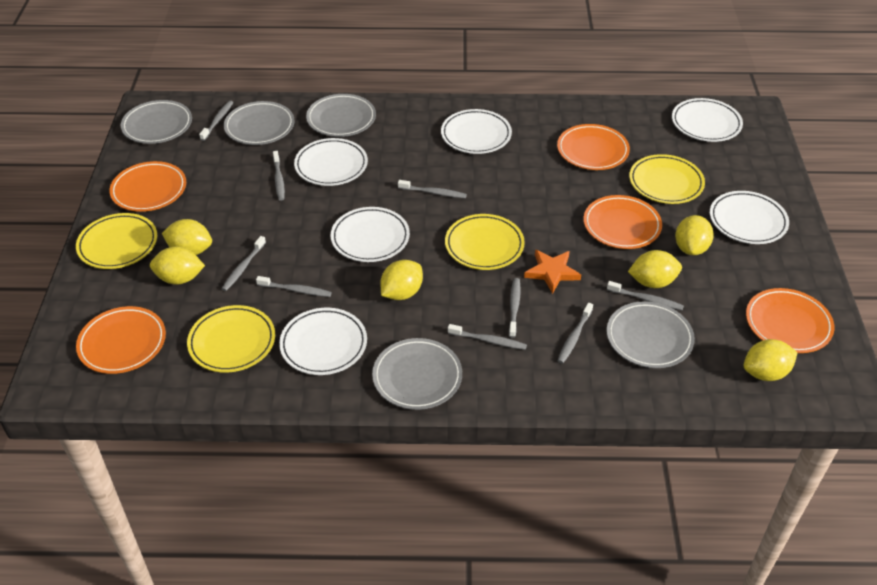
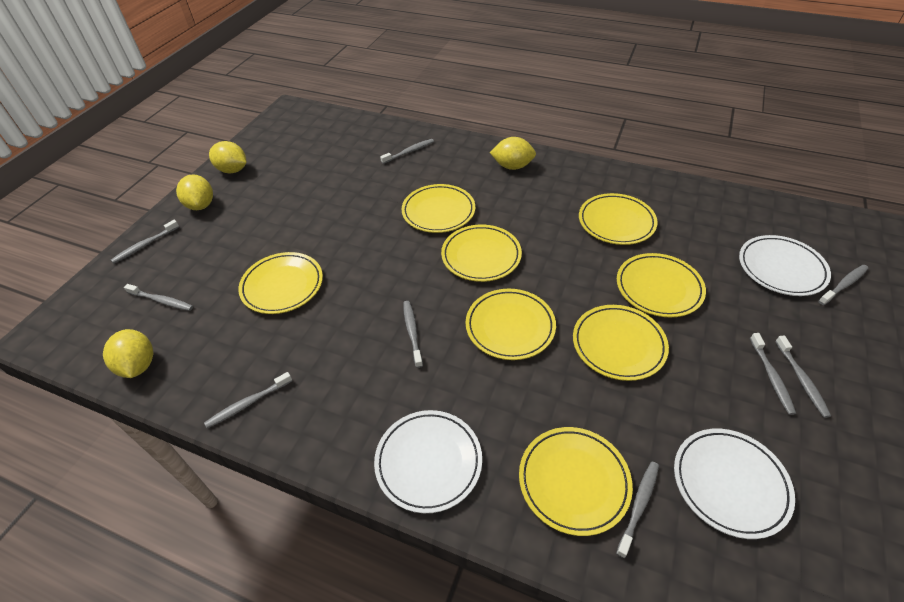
grey plate: [121,100,192,144] [224,101,294,145] [306,94,376,137] [372,338,462,410] [607,301,695,368] = 5 -> none = 0
orange plate: [76,306,166,374] [109,161,186,212] [557,124,630,170] [583,195,662,249] [746,288,835,353] = 5 -> none = 0
orange star: [524,250,581,294] = 1 -> none = 0
white plate: [279,308,367,375] [294,138,368,186] [331,207,410,262] [441,109,512,154] [672,98,743,142] [710,191,789,244] = 6 -> [374,410,482,513] [674,429,795,539] [739,235,831,296] = 3
yellow lemon: [150,246,205,285] [162,219,212,255] [380,260,423,300] [628,250,682,288] [675,215,714,255] [744,339,798,381] = 6 -> [103,329,153,378] [176,174,213,210] [209,141,247,173] [490,137,536,170] = 4
yellow plate: [76,213,157,269] [187,305,275,373] [445,214,525,270] [629,154,705,204] = 4 -> [238,252,323,314] [401,184,475,233] [441,225,522,282] [466,289,556,360] [519,427,633,536] [573,305,669,381] [579,193,658,245] [617,253,706,318] = 8

